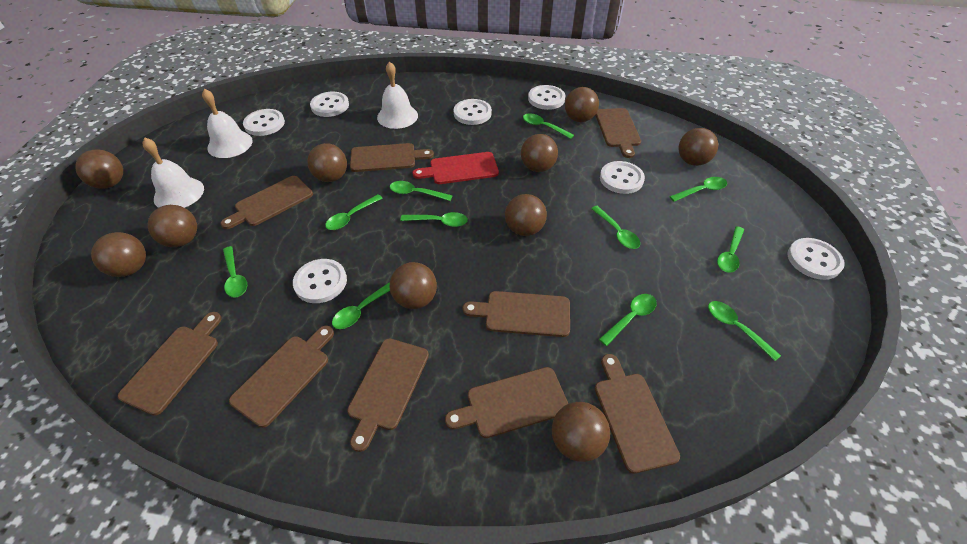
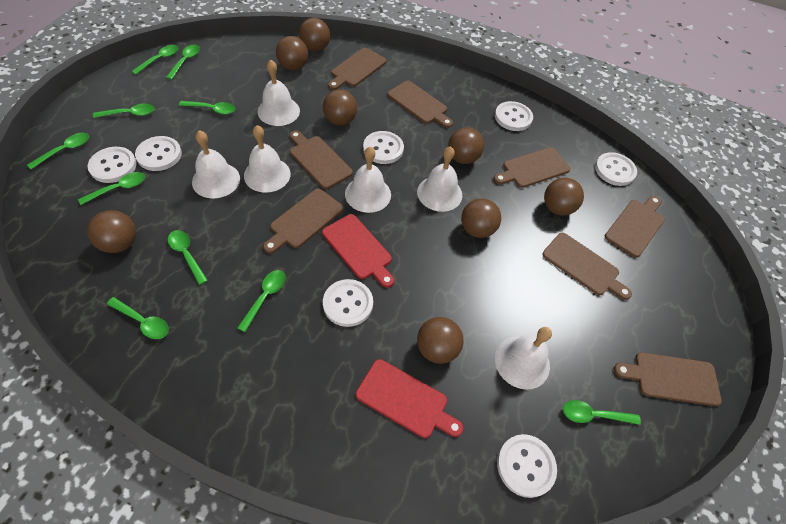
brown ball: [75,149,123,189] [91,232,146,277] [148,205,197,247] [307,143,347,182] [390,262,437,309] [505,194,547,236] [521,134,558,172] [552,402,610,462] [565,87,599,122] [678,128,718,166] = 10 -> [87,210,136,253] [276,36,308,70] [299,18,330,52] [323,89,357,126] [417,317,464,364] [448,127,484,164] [461,198,501,238] [544,177,584,216] = 8
brown cutting board: [118,312,222,416] [220,176,313,229] [229,326,334,428] [347,338,429,452] [350,143,434,172] [445,367,568,438] [462,291,570,337] [595,108,641,158] [595,354,680,474] = 9 -> [263,189,343,253] [290,130,353,189] [328,48,387,90] [387,81,453,128] [494,147,570,188] [542,233,632,300] [605,196,665,258] [614,352,722,406] = 8
green spoon: [223,246,247,298] [325,194,383,230] [332,282,390,329] [390,181,453,201] [400,212,468,227] [523,114,574,139] [591,206,640,249] [599,294,657,346] [669,177,727,202] [708,301,781,361] [717,226,744,273] = 11 -> [27,132,89,169] [78,172,145,205] [93,104,155,118] [107,297,169,339] [131,45,178,75] [166,44,200,80] [168,230,208,285] [179,101,235,114] [237,270,286,332] [563,400,641,425] = 10
red cutting board: [413,152,499,184] = 1 -> [322,214,394,288] [356,359,463,438] = 2
white bell: [142,137,204,208] [202,89,253,158] [377,61,418,129] = 3 -> [192,130,240,198] [244,125,291,193] [258,60,300,126] [345,147,391,213] [417,146,462,212] [495,327,552,390] = 6

